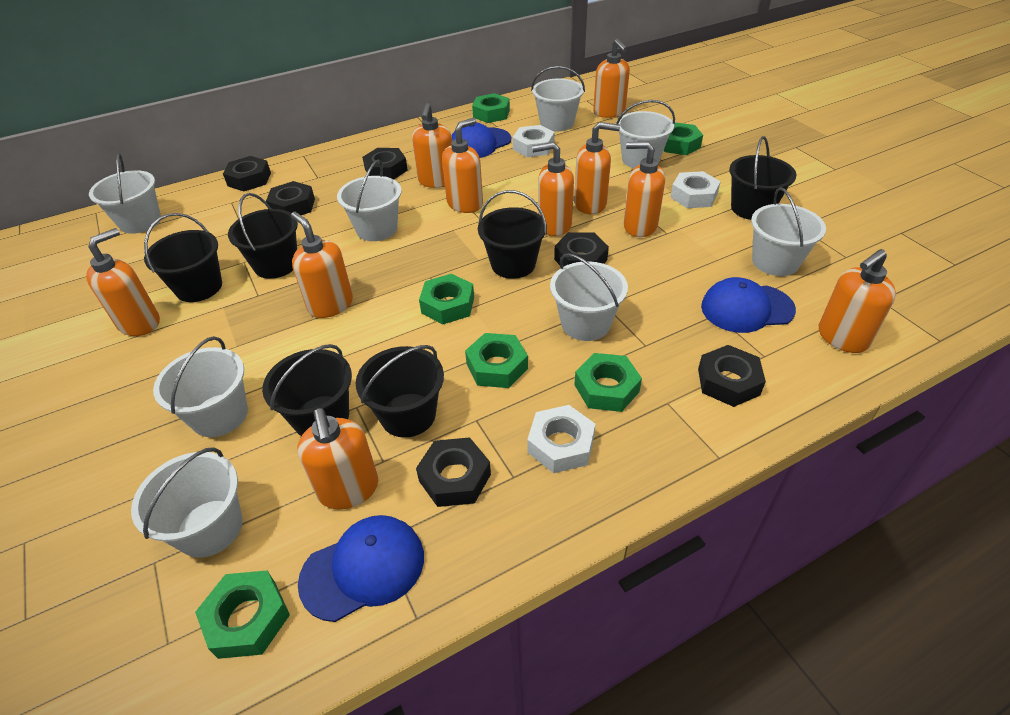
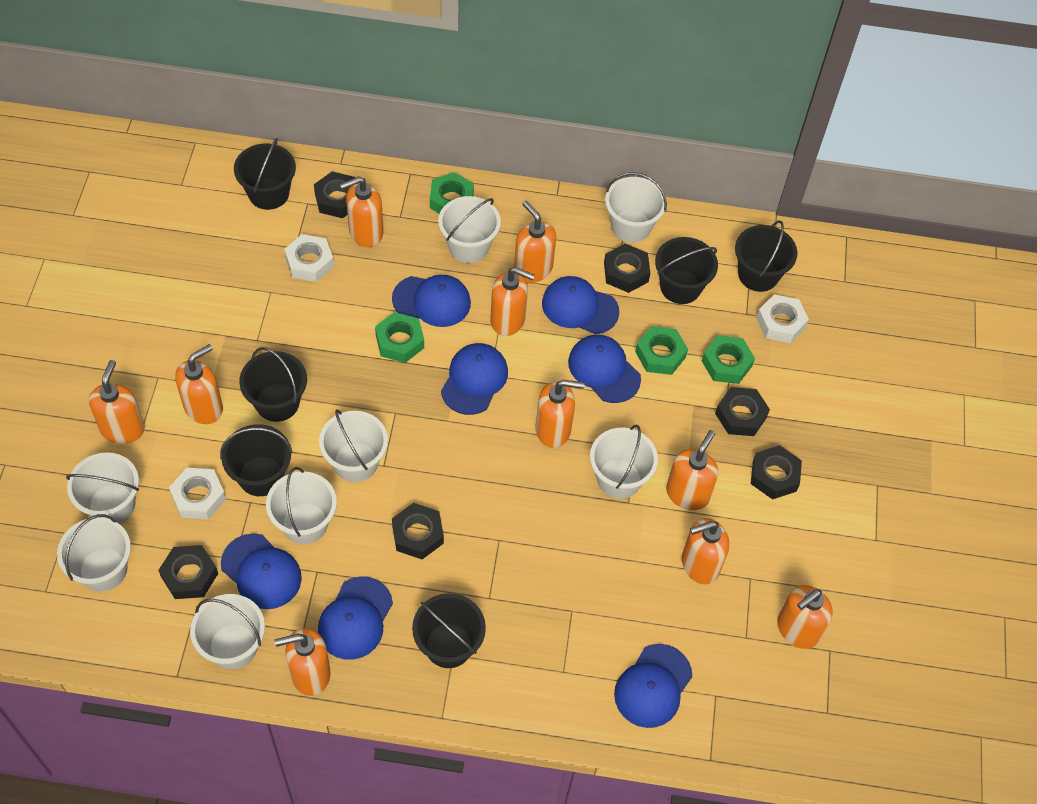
blue cap: [298,515,424,622] [452,122,511,158] [701,277,796,333] = 3 -> [221,533,302,609] [318,577,393,660] [392,275,471,327] [441,343,508,415] [542,276,619,334] [568,335,641,403] [614,644,692,728] = 7
green nut: [195,571,290,659] [419,274,474,324] [465,333,528,388] [472,93,510,123] [574,353,642,412] [664,122,703,155] = 6 -> [375,312,424,363] [430,172,474,214] [635,326,688,375] [702,335,755,384] = 4

